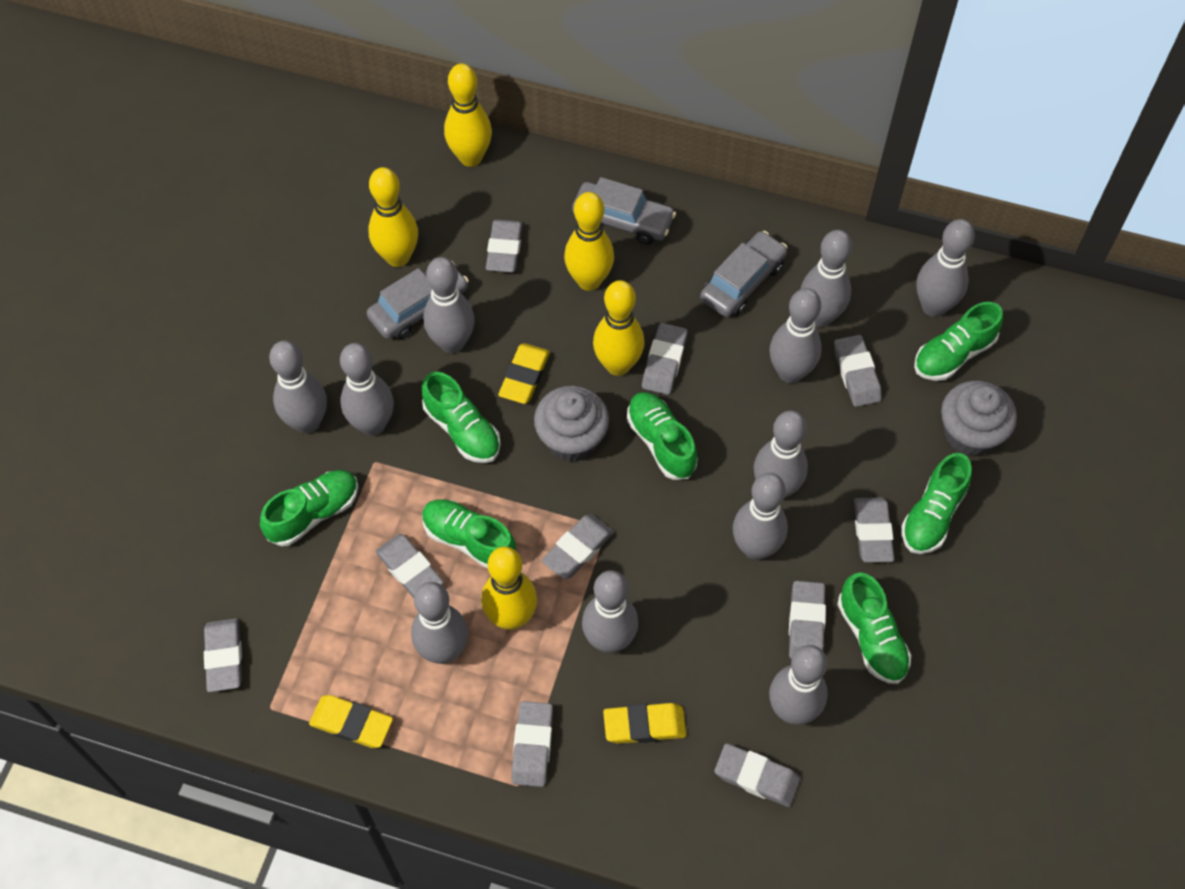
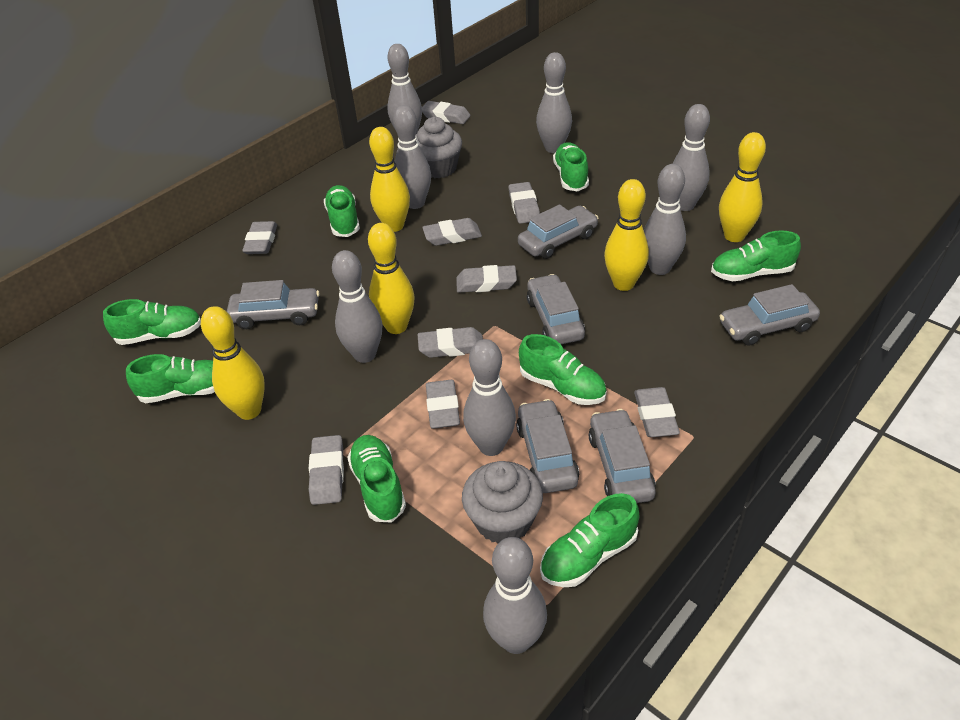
green shoe: [260,470,358,546] [421,372,501,463] [422,499,516,569] [627,392,698,480] [837,573,912,684] [901,453,972,554] [914,302,1003,381] = 7 -> [103,299,201,345] [126,354,215,403] [324,185,360,237] [347,435,406,523] [519,334,607,405] [540,493,640,587] [553,142,589,191] [711,230,801,281] = 8
grey bowling pin: [269,341,327,434] [340,343,394,436] [411,582,468,664] [423,257,475,353] [582,570,638,653] [733,473,788,560] [754,411,808,498] [769,288,822,383] [769,645,828,725] [801,230,852,327] [916,219,975,317] = 11 -> [332,250,382,363] [387,44,422,134] [393,105,431,209] [463,339,516,456] [483,537,547,654] [536,52,572,153] [644,164,686,275] [673,104,710,211] = 8
grey car: [367,261,469,339] [572,177,676,245] [700,231,787,317] = 3 -> [227,280,320,329] [516,399,579,493] [518,204,599,259] [527,274,585,344] [589,409,656,503] [719,284,820,346] = 6
grey eraser: [204,618,242,692] [375,534,443,598] [486,219,523,273] [511,701,553,787] [542,514,614,579] [642,323,688,395] [714,743,800,807] [789,581,826,659] [834,335,882,407] [854,497,895,562] = 10 -> [242,221,277,254] [309,435,344,505] [417,327,483,358] [422,101,470,124] [422,218,482,246] [426,380,460,429] [456,265,517,293] [509,182,540,224] [634,387,680,437] = 9
yellow eraser: [309,695,393,748] [498,343,550,404] [603,703,686,744] = 3 -> none = 0

